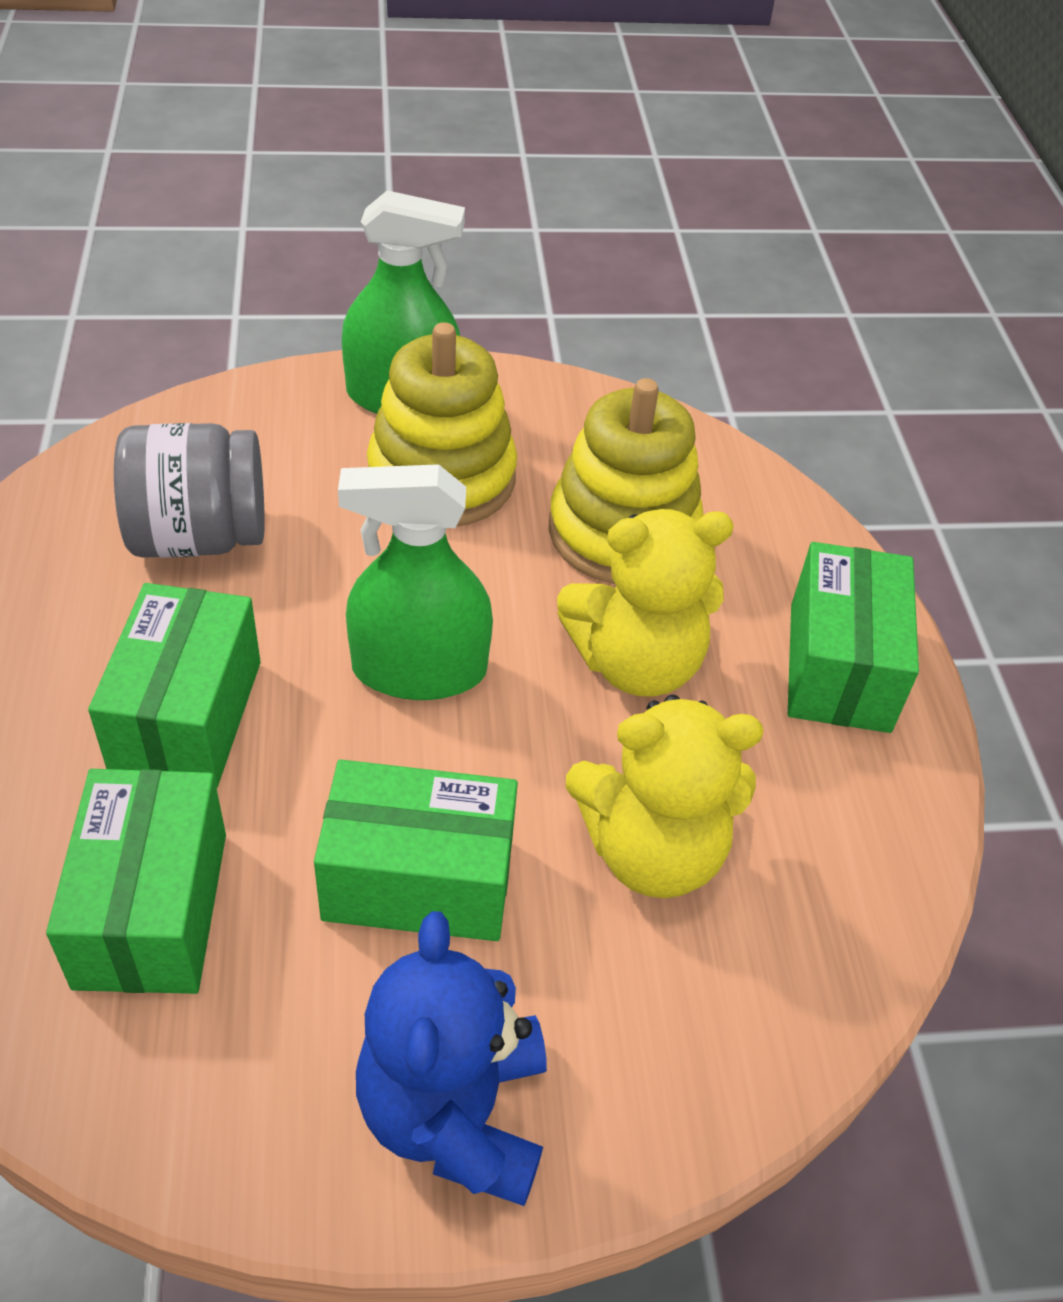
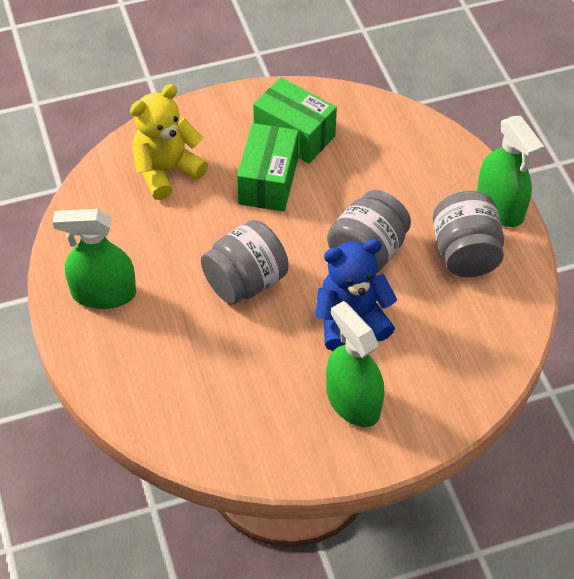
green box: [46,769,226,994] [88,583,261,788] [314,760,518,941] [788,542,919,733] = 4 -> [237,123,299,211] [253,77,337,163] = 2
green spray bottle: [338,464,493,700] [342,190,465,414] = 2 -> [53,209,136,309] [326,301,385,427] [477,116,544,227] = 3
grey jar: [114,423,265,558] = 1 -> [201,220,289,305] [327,190,411,274] [433,191,504,277] = 3
yellow stacking toy: [367,322,517,527] [549,378,703,584] = 2 -> none = 0
yellow teddy bear: [557,509,734,696] [566,695,764,898] = 2 -> [130,84,208,200] = 1

